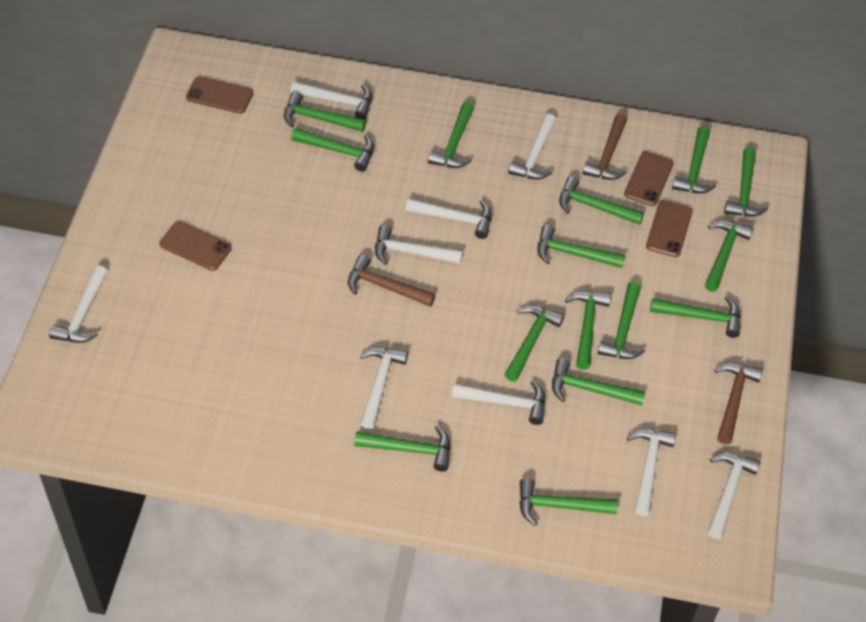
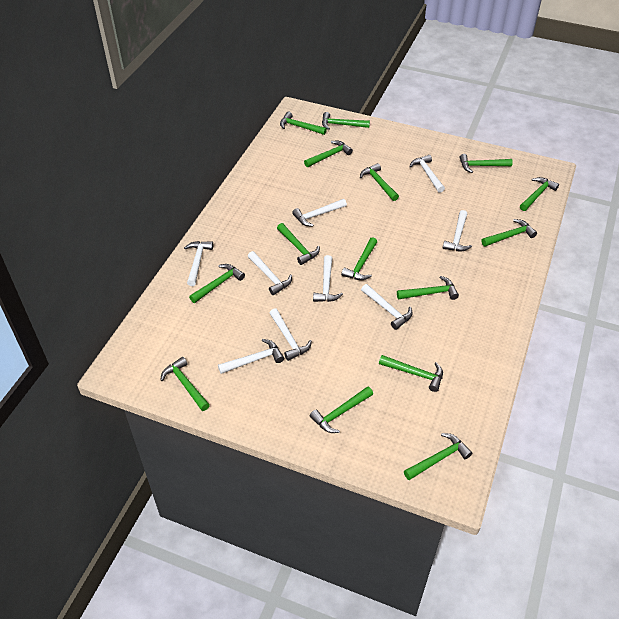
brown hammer: [348,255,435,307] [582,114,627,180] [714,363,763,444] = 3 -> none = 0
brown phone: [159,221,232,271] [186,76,254,114] [624,151,674,206] [646,200,693,257] = 4 -> none = 0

